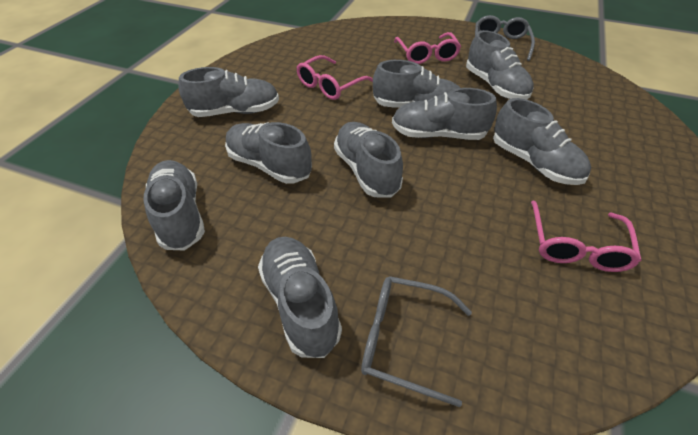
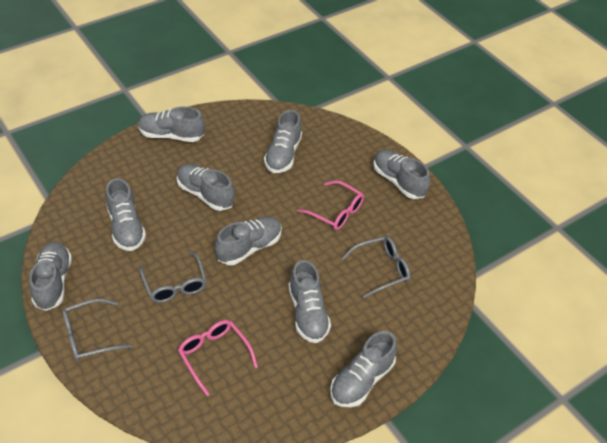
grey glasses: [361,276,472,407] [475,15,535,61] = 2 -> [62,299,132,361] [140,252,207,303] [342,236,410,298] = 3
pink glasses: [296,55,373,100] [394,32,461,64] [531,201,642,272] = 3 -> [178,320,258,396] [297,181,364,230] = 2

